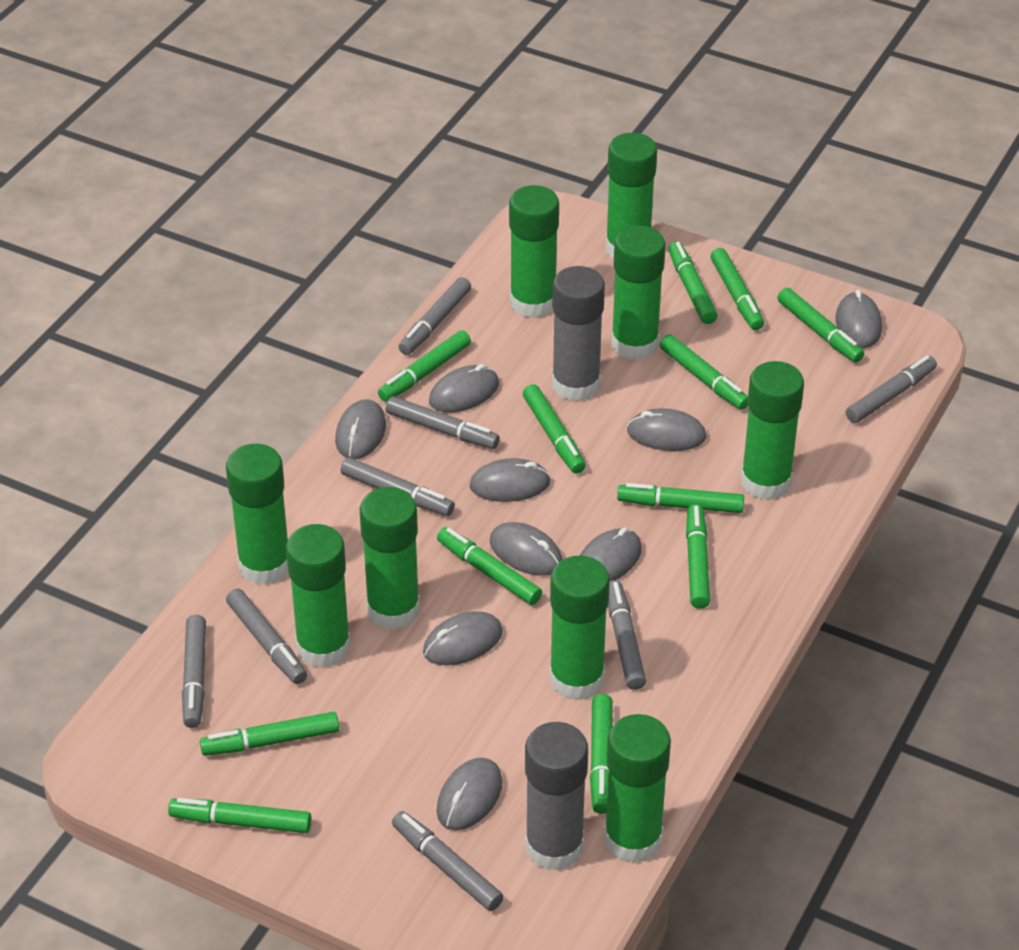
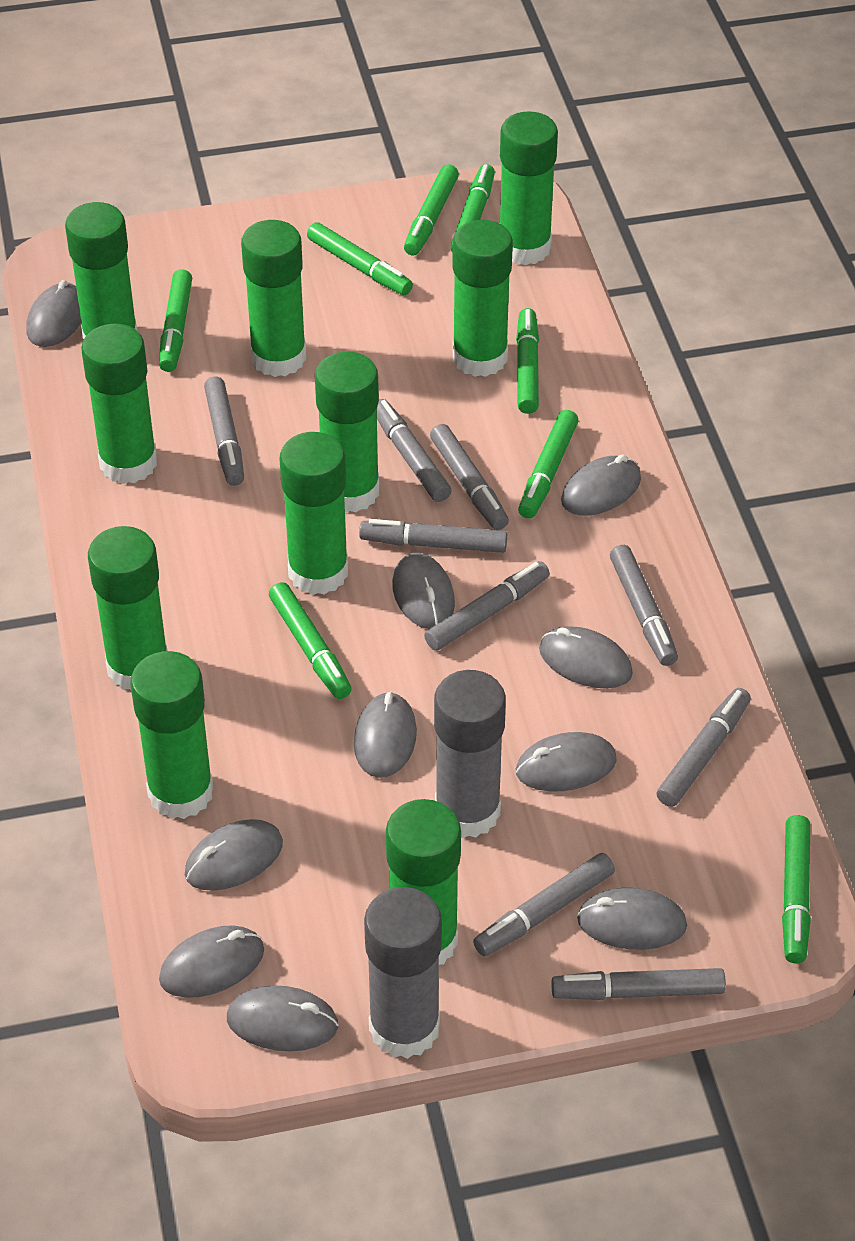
green glue stick: [226,444,288,585] [286,524,351,668] [360,487,420,630] [509,185,559,318] [550,556,610,700] [604,714,671,863] [606,133,657,258] [611,226,666,360] [741,361,804,500] = 9 -> [65,202,137,341] [81,323,157,484] [88,526,167,690] [130,651,214,819] [241,220,306,377] [280,432,348,595] [315,352,379,512] [386,799,461,965] [452,220,513,377] [500,111,558,265] = 10
green marker: [168,798,311,833] [200,712,339,756] [378,330,471,402] [437,527,542,605] [523,384,586,474] [590,694,613,814] [617,483,744,513] [660,334,748,410] [668,242,718,324] [686,504,710,609] [710,248,764,330] [777,288,864,363] = 12 -> [159,269,192,372] [269,582,352,699] [307,222,413,295] [404,164,459,256] [450,164,495,253] [516,308,539,414] [518,410,578,518] [782,815,811,963] = 8
grey marker: [182,615,206,728] [226,589,307,684] [340,457,455,516] [386,396,500,449] [392,811,503,911] [399,277,471,355] [608,580,646,690] [846,356,937,423] = 8 -> [204,377,244,486] [359,519,507,553] [377,399,451,502] [424,561,550,651] [430,424,509,530] [473,853,615,956] [551,968,726,1000] [610,545,678,666] [656,688,751,807] = 9
grey mouse: [335,400,386,459] [423,611,503,665] [429,364,499,413] [437,758,502,830] [469,458,551,502] [490,522,563,576] [579,527,642,581] [627,408,706,451] [836,289,882,348] = 9 -> [26,280,81,347] [159,925,264,998] [185,819,283,891] [227,985,339,1051] [354,692,417,778] [392,552,455,629] [516,732,617,791] [539,626,633,689] [561,454,641,516] [577,888,687,950] = 10

